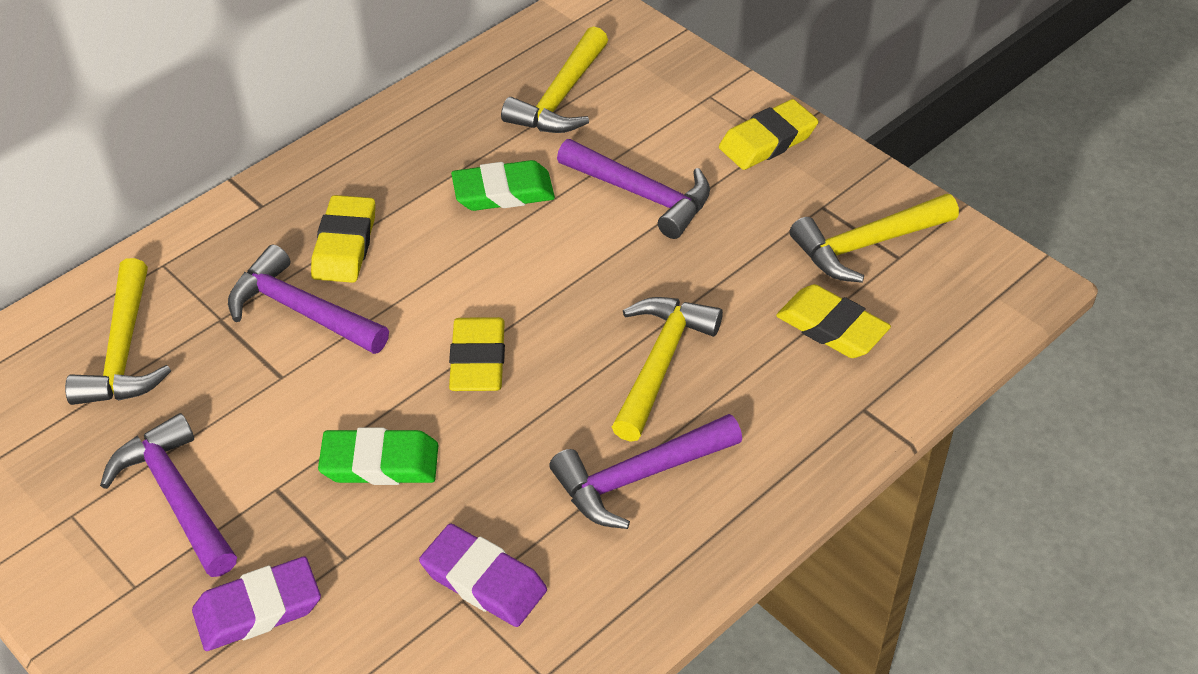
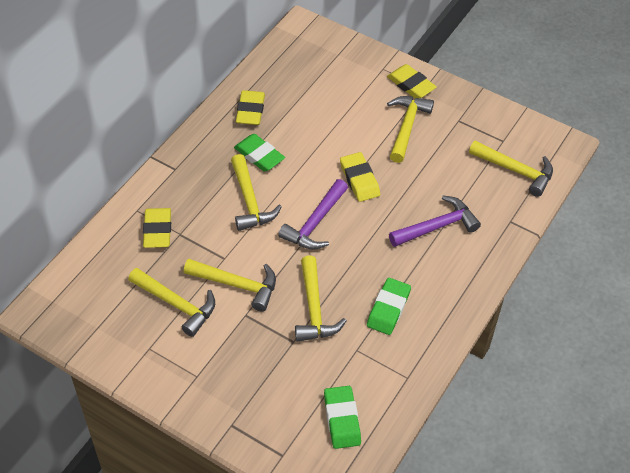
green eraser: [318,427,438,485] [451,160,555,211] = 2 -> [234,134,285,172] [324,386,361,449] [367,278,411,335] = 3
purple eraser: [192,556,321,651] [419,524,547,627] = 2 -> none = 0
purple hammer: [100,413,237,577] [228,245,389,354] [549,414,742,529] [557,139,710,239] = 4 -> [278,179,348,250] [389,195,481,247] = 2
yellow hammer: [65,258,171,405] [501,26,608,133] [612,297,723,442] [790,194,959,283] = 4 -> [128,268,215,337] [184,259,276,312] [231,154,282,231] [295,255,347,342] [387,96,434,163] [469,141,553,197] = 6

